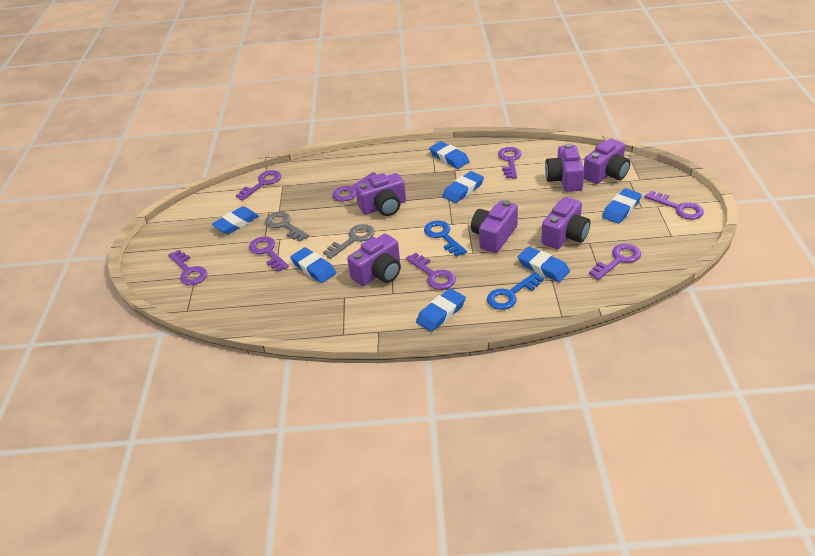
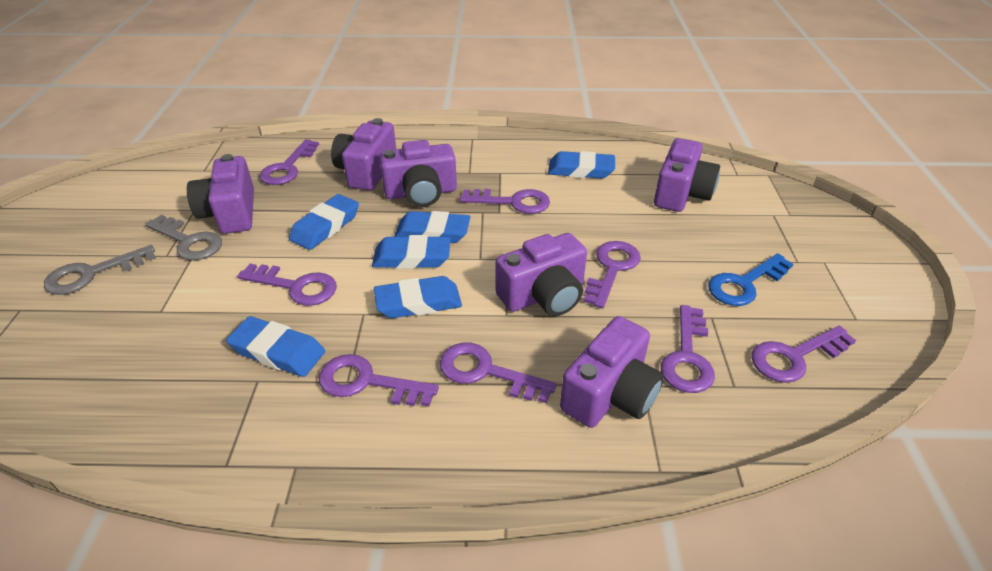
blue eraser: [212,206,259,234] [290,247,336,283] [416,288,466,332] [429,141,470,169] [443,171,484,203] [518,247,570,282] [602,188,642,224] = 7 -> [226,316,325,377] [289,194,359,250] [372,235,451,269] [374,276,462,318] [394,211,470,243] [548,151,615,178] = 6
blue key: [424,220,467,257] [487,272,544,310] = 2 -> [708,253,793,306] = 1

